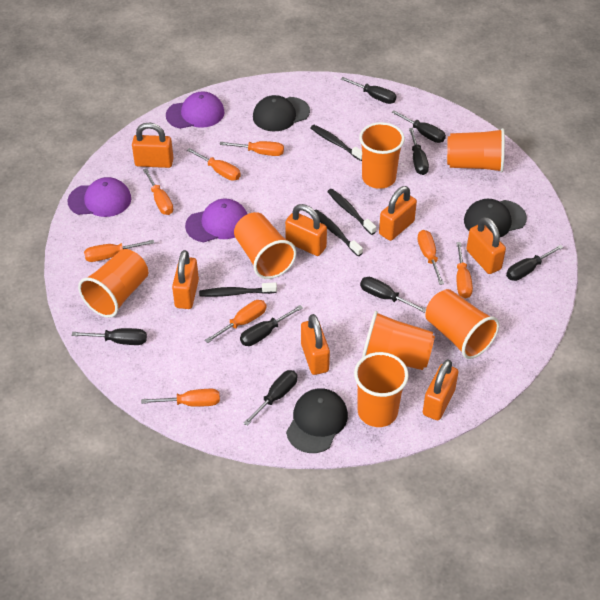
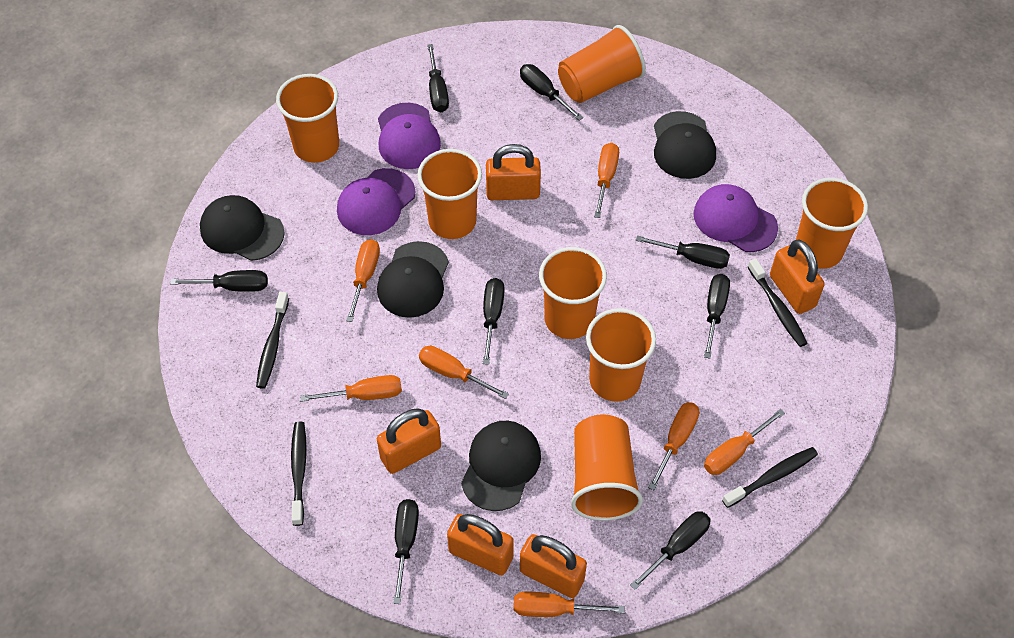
black cap: [253,95,310,131] [286,388,348,453] [464,199,527,237] = 3 -> [200,195,285,261] [377,241,449,318] [461,421,541,511] [654,111,716,179] = 4
orange padlock: [132,122,174,168] [172,250,199,309] [285,204,327,256] [301,314,330,375] [379,186,417,241] [423,359,459,420] [466,217,506,274] = 7 -> [377,408,441,474] [447,514,514,575] [486,144,541,200] [520,534,587,598] [770,240,825,314] = 5
orange screwdriver: [84,240,154,262] [141,389,220,407] [143,169,173,215] [187,148,241,181] [205,300,266,343] [220,141,284,156] [417,230,444,285] [456,242,473,298] = 8 -> [300,375,402,402] [346,239,380,322] [419,346,509,399] [513,591,625,617] [594,143,619,218] [648,402,699,490] [704,409,785,475] = 7

